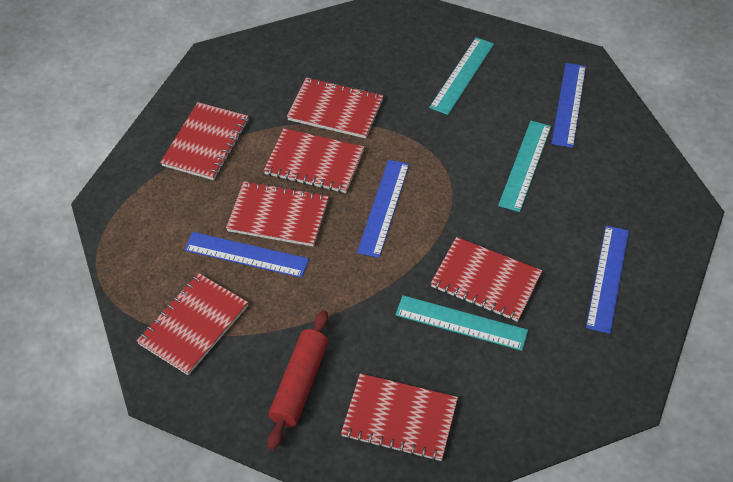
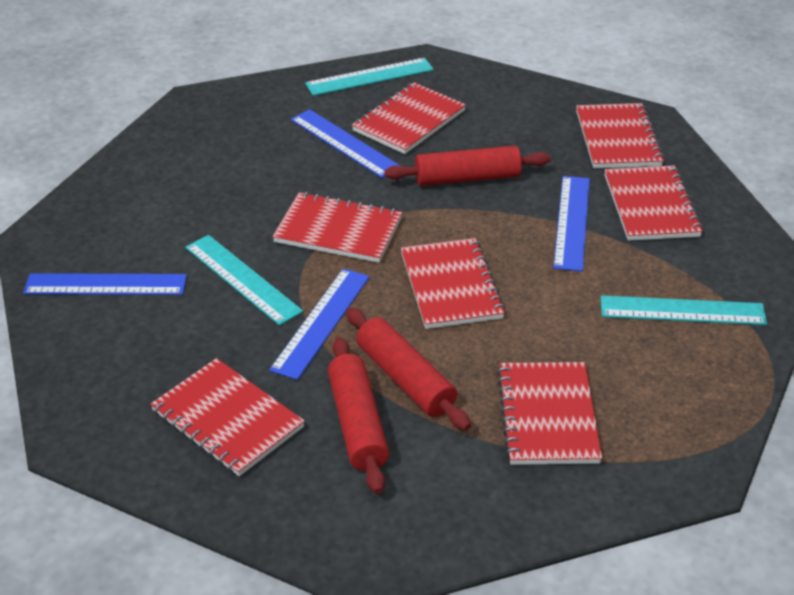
red rolling pin: [267,310,328,450] = 1 -> [328,337,389,494] [346,307,471,430] [384,146,551,186] = 3

